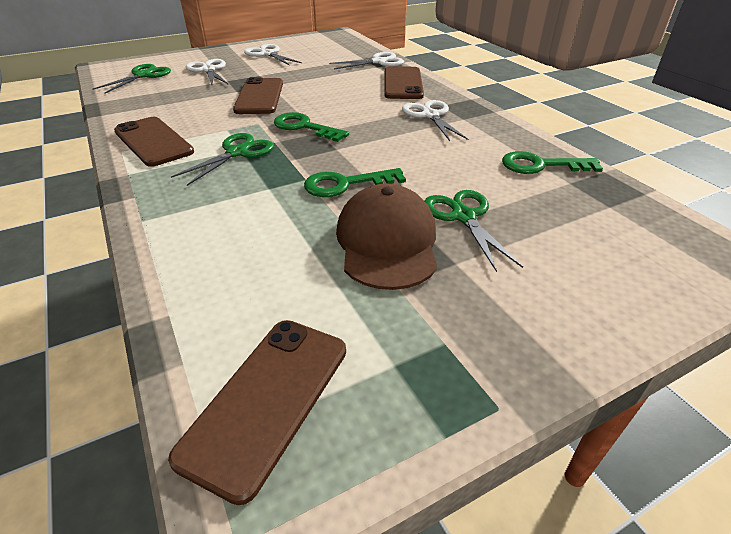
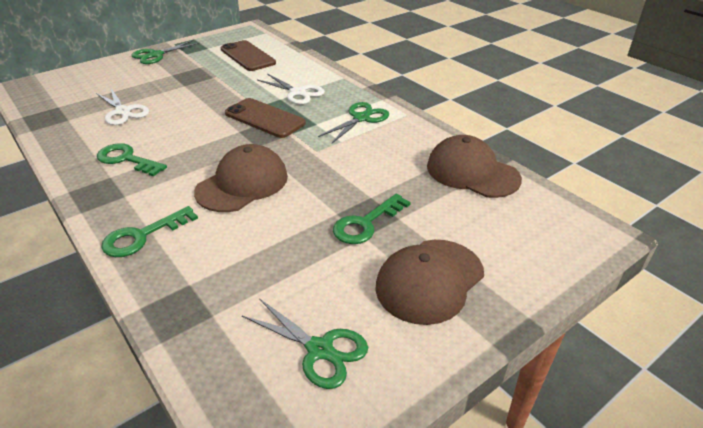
brown cap: [336,184,437,290] = 1 -> [194,144,288,212] [375,240,484,325] [427,135,522,198] = 3
brown phone: [114,117,194,167] [168,320,346,505] [233,77,283,114] [385,66,424,99] = 4 -> [221,40,276,71] [225,98,306,138] = 2
white scissors: [186,59,229,85] [244,44,302,66] [329,52,404,69] [402,100,468,141] = 4 -> [96,88,149,125] [257,74,325,104] = 2

